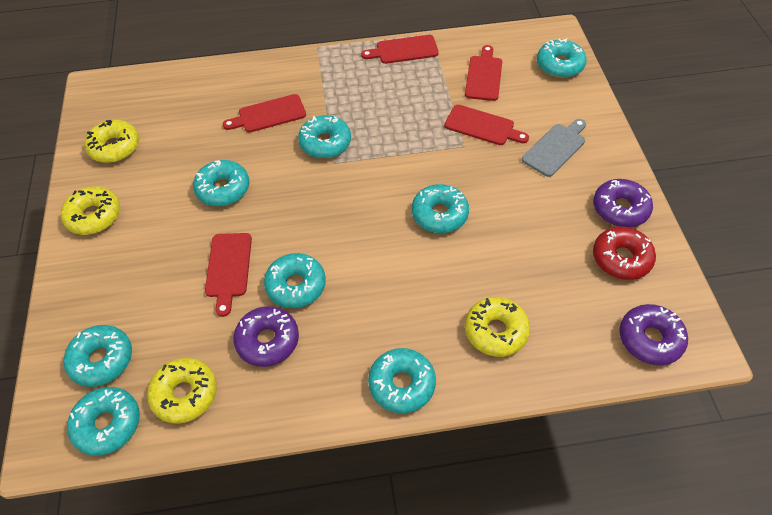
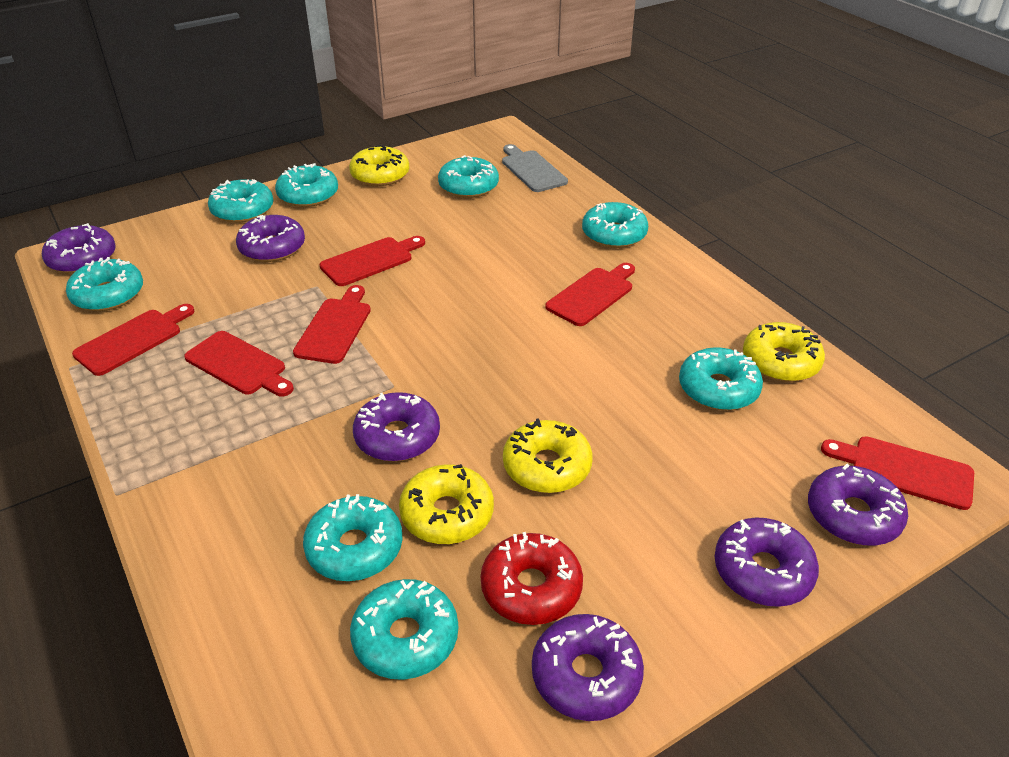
purple donut: [233,306,299,367] [593,179,653,227] [619,304,688,365] = 3 -> [42,223,116,274] [236,215,305,262] [353,392,440,461] [532,614,644,721] [715,517,819,607] [808,464,908,546] = 6
red cutting board: [205,233,252,317] [223,94,306,133] [361,35,439,64] [444,105,529,145] [465,45,502,101] = 5 -> [72,304,194,376] [184,331,294,397] [293,285,371,364] [320,236,425,286] [545,263,635,326] [821,436,974,510] = 6

